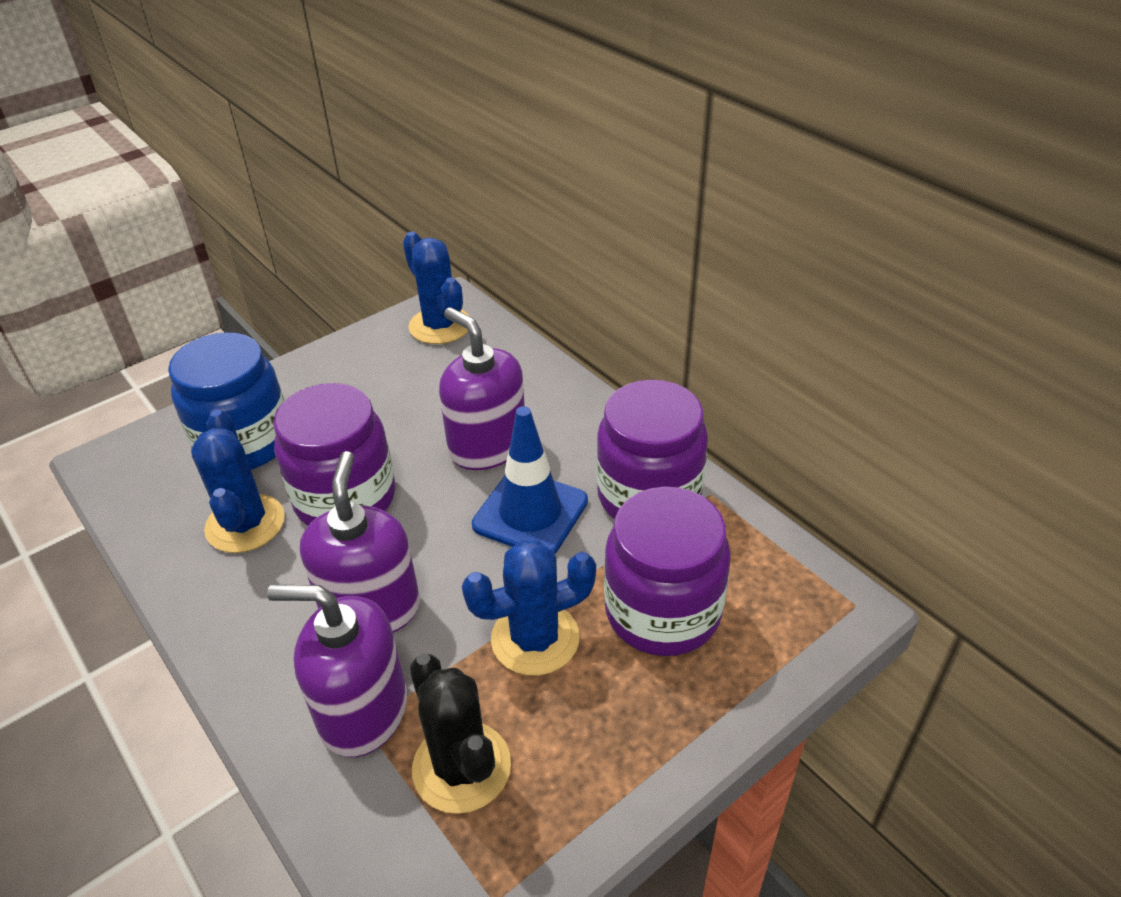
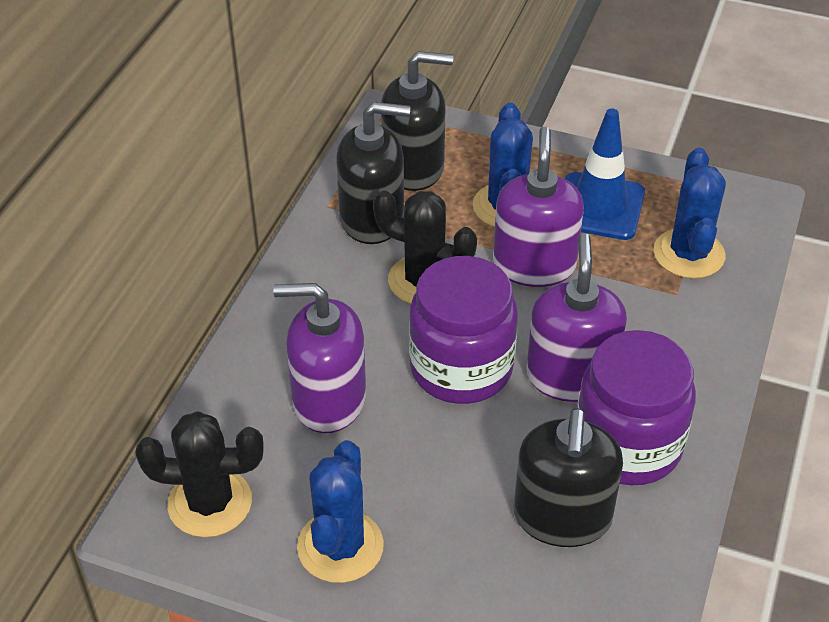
black cactus: [410,653,511,814] = 1 -> [135,411,264,537] [373,191,477,304] = 2
black soap dispenser: none = 0 -> [336,102,410,244] [381,51,453,191] [514,408,623,547] = 3
blue jar: [168,332,284,470] = 1 -> none = 0
purple jar: [273,383,395,526] [597,380,708,519] [604,487,731,656] = 3 -> [409,256,518,404] [577,330,696,485] = 2

